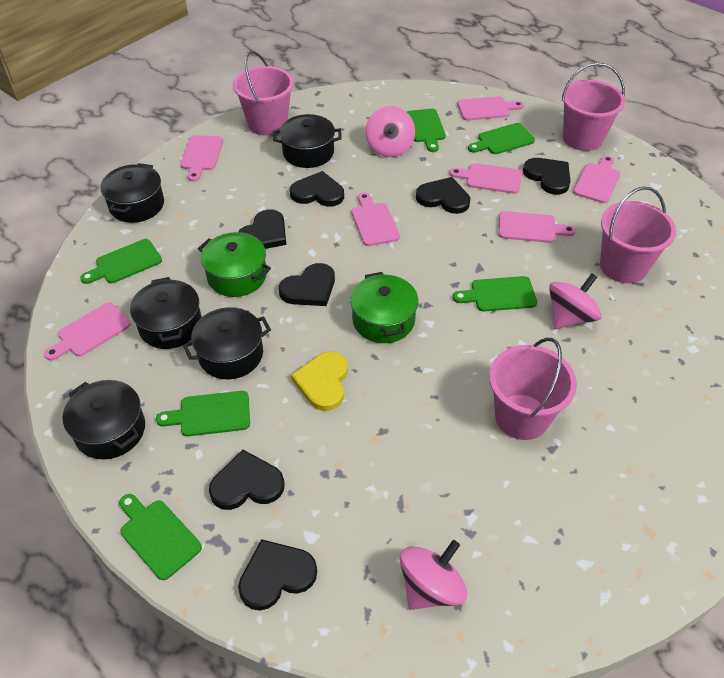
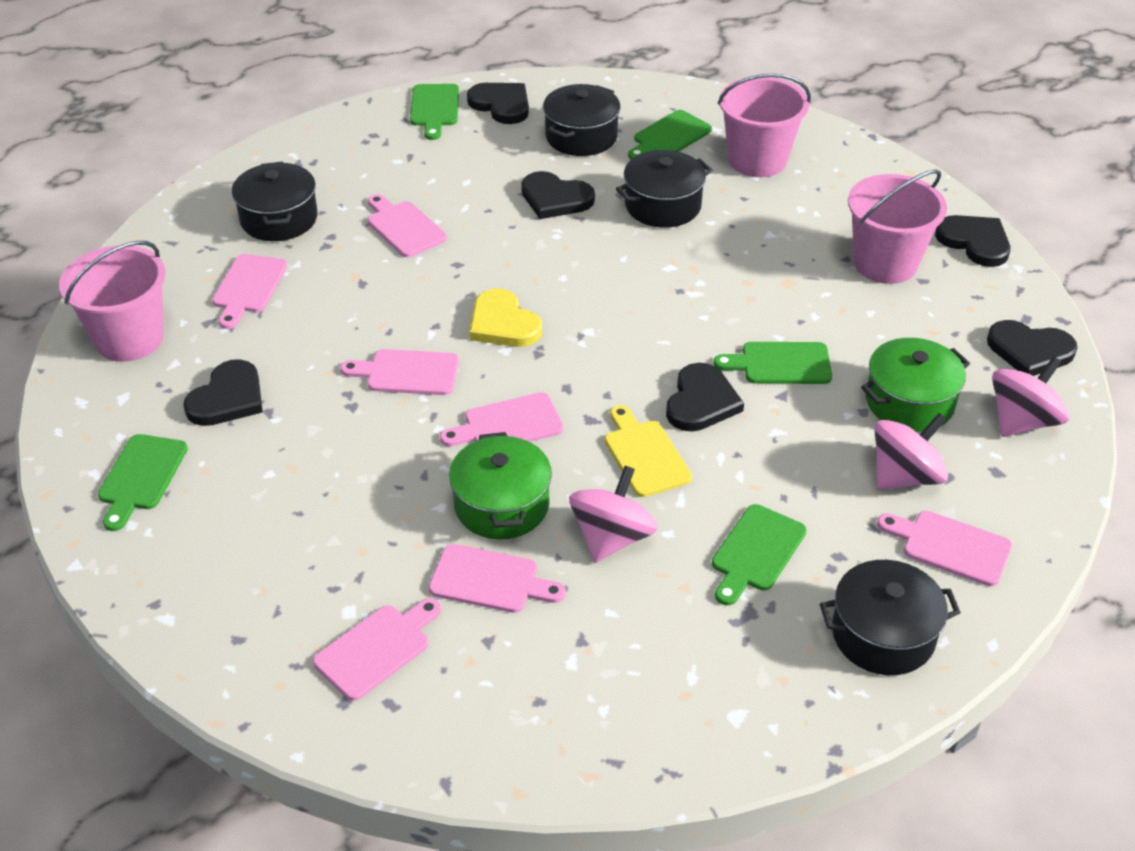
black heart: [209,450,285,510] [238,209,286,249] [238,539,317,611] [279,263,335,306] [290,171,344,207] [416,177,470,214] [523,158,571,195] = 7 -> [184,359,263,426] [467,83,529,124] [521,171,595,219] [666,363,744,431] [935,215,1010,267] [987,320,1078,376] = 6
black pot: [63,380,145,459] [100,163,164,223] [130,277,202,349] [183,307,271,379] [273,114,342,168] = 5 -> [232,162,318,241] [543,84,620,156] [616,150,712,228] [820,560,961,675] = 4
green cutting board: [80,239,162,284] [119,494,202,580] [156,391,250,436] [407,109,446,152] [453,276,537,312] [468,123,535,154] = 6 -> [98,434,188,531] [410,84,459,140] [628,110,712,159] [712,504,807,605] [714,342,832,384] = 5
pink bucket: [233,51,294,136] [489,338,577,440] [562,63,625,151] [600,187,676,283] = 4 -> [59,241,166,362] [718,73,811,177] [848,169,947,284] = 3
yellow cutting board: none = 0 -> [605,405,692,497] = 1

